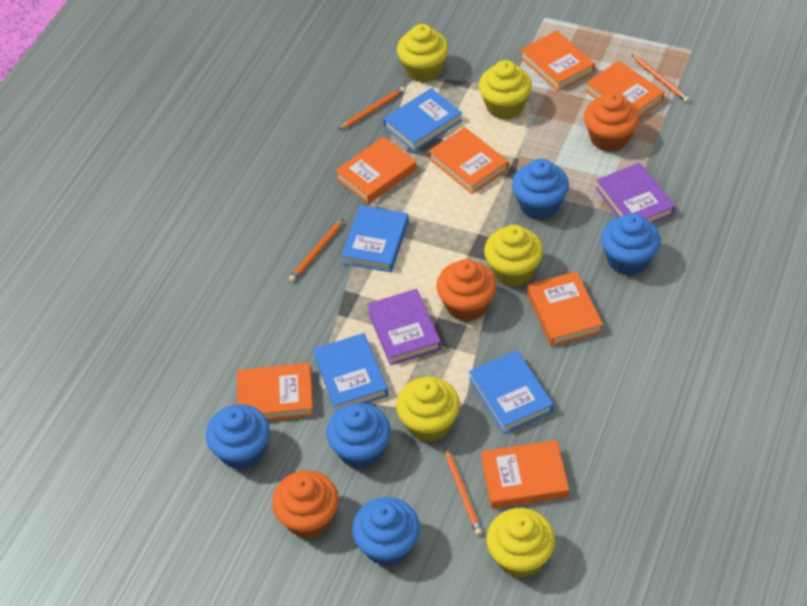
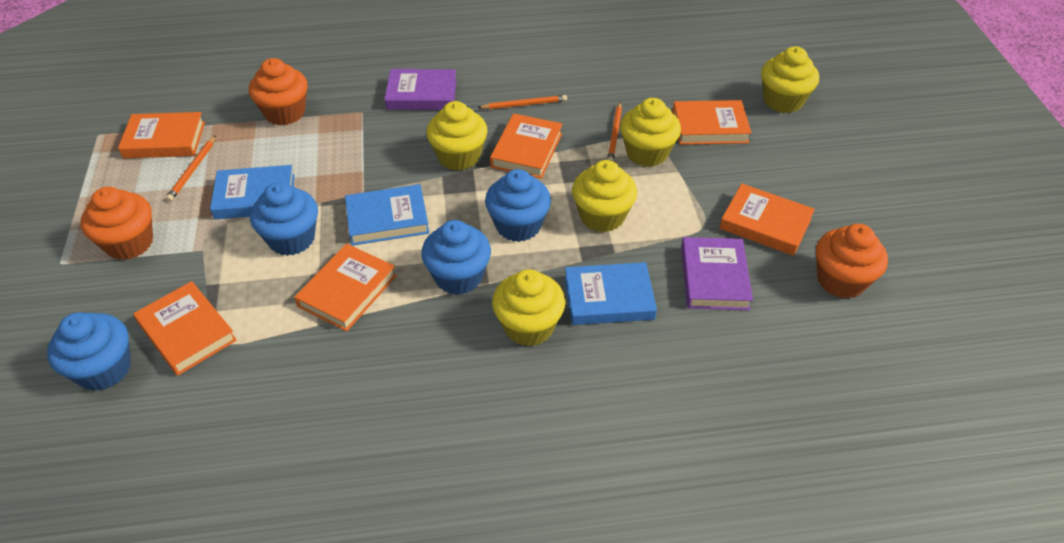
blue book: [313,333,388,412] [341,206,409,272] [383,88,462,152] [469,350,554,434] = 4 -> [210,165,295,219] [345,184,429,246] [565,262,657,325] = 3
blue cupcake: [206,404,270,470] [326,403,391,469] [352,497,420,567] [512,159,569,220] [601,213,661,276] = 5 -> [47,312,131,391] [250,182,318,256] [421,220,491,295] [485,169,551,242] = 4
orange book: [237,363,314,421] [335,137,417,204] [429,127,508,194] [481,440,569,509] [520,31,595,92] [527,271,603,346] [585,61,664,117] = 7 -> [118,112,205,158] [133,281,237,376] [294,244,397,331] [490,114,563,179] [672,100,752,145] [720,184,815,256] = 6
orange pencil: [289,219,344,282] [338,87,405,130] [445,447,482,536] [631,54,690,102] = 4 -> [166,135,216,202] [477,95,567,109] [607,102,622,161] = 3

